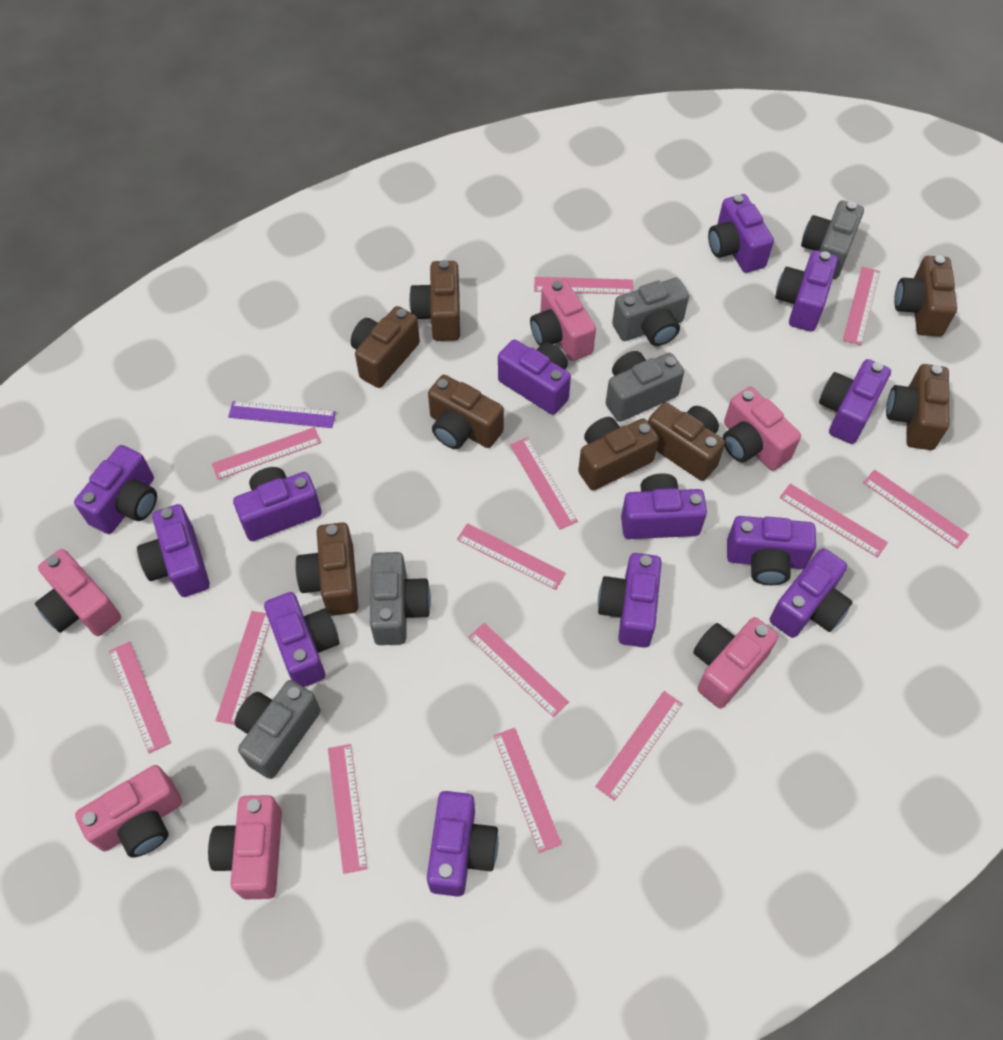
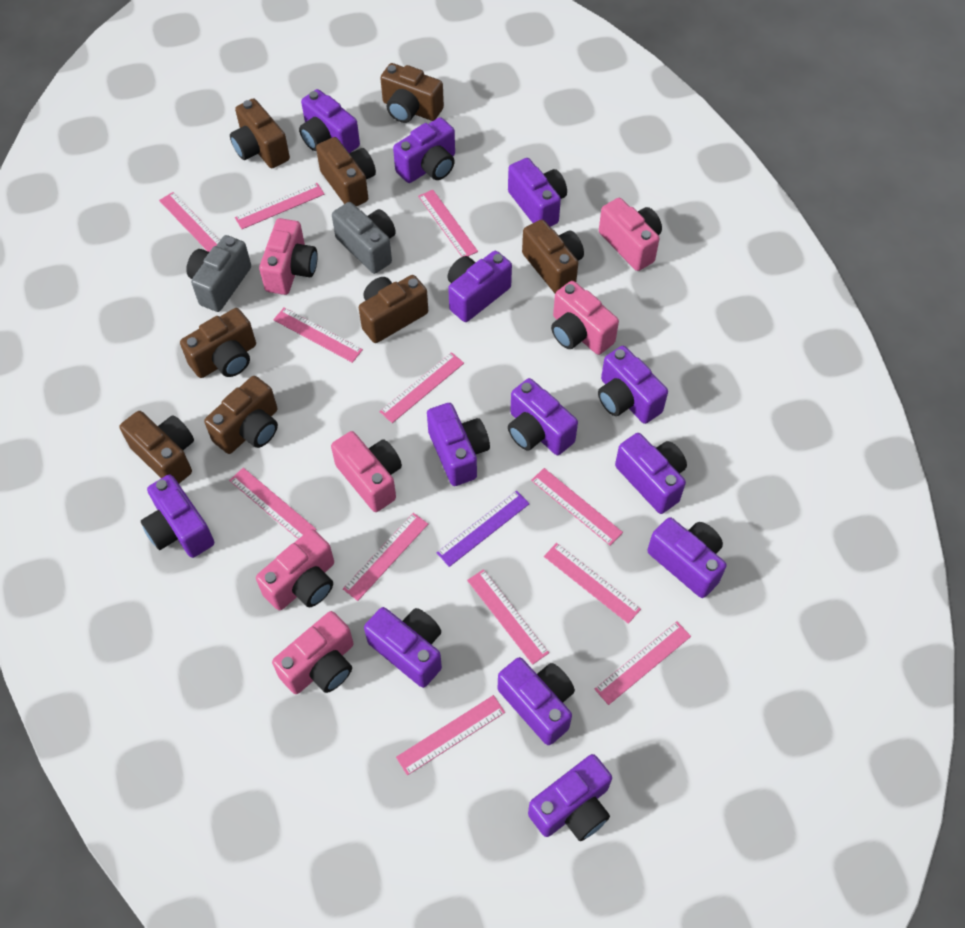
grey camera: [235,680,321,779] [370,552,431,645] [606,351,684,422] [612,277,689,346] [801,200,864,279] = 5 -> [186,235,251,312] [332,202,396,274] = 2
pink ruler: [109,641,171,753] [212,427,321,479] [215,611,270,725] [328,744,368,874] [457,523,566,590] [469,623,569,717] [493,728,561,853] [510,437,578,530] [534,277,633,294] [595,691,683,801] [780,483,888,558] [843,267,880,345] [863,470,969,549] = 13 -> [159,192,220,252] [229,468,317,539] [235,183,325,229] [273,307,363,363] [343,513,428,601] [379,352,464,423] [396,695,505,775] [418,190,478,257] [467,569,549,665] [531,468,623,545] [544,543,641,624] [594,621,691,705] = 12

